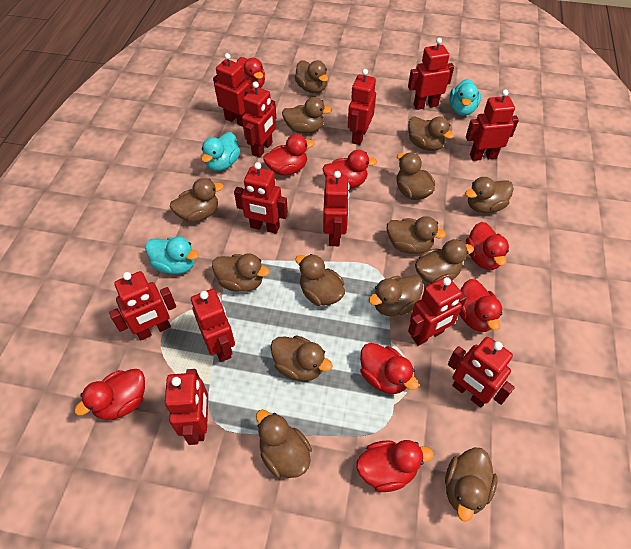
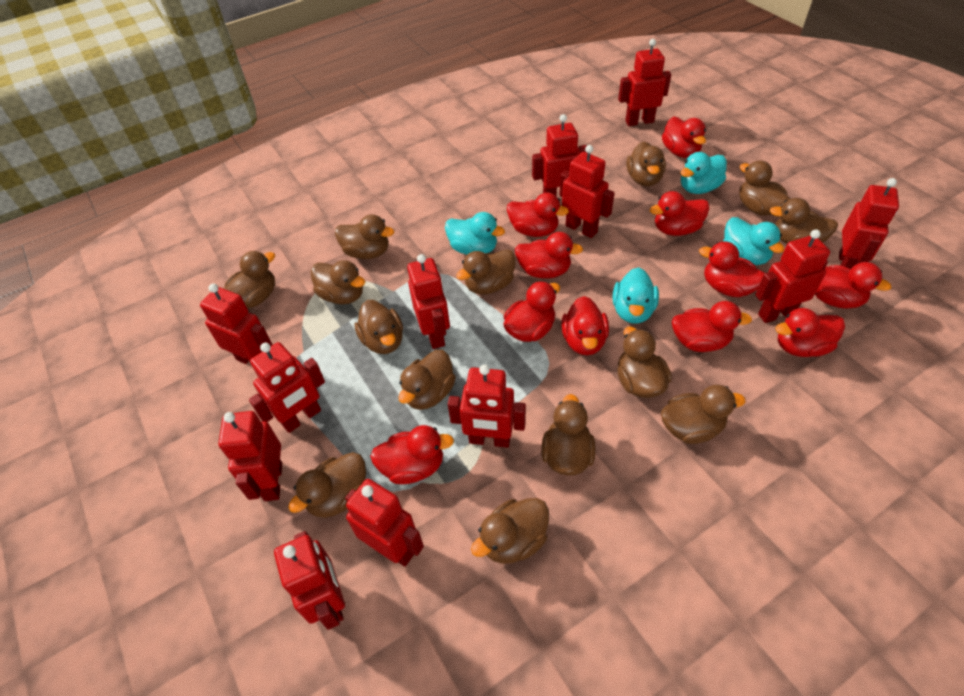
red duck: [74,369,145,420] [236,57,265,89] [263,134,314,176] [323,150,377,189] [356,440,433,492] [360,343,419,394] [459,279,502,332] [466,222,509,270] = 8 -> [370,425,454,484] [503,281,560,342] [507,193,569,237] [515,232,583,279] [562,296,609,355] [650,191,710,236] [662,116,706,158] [672,301,752,352] [699,242,765,297] [776,308,845,357] [815,262,891,309] = 11
turquoise duck: [145,236,199,274] [201,132,240,171] [449,79,481,116] = 3 -> [445,212,505,255] [613,267,659,324] [680,152,727,194] [723,217,784,265] = 4

